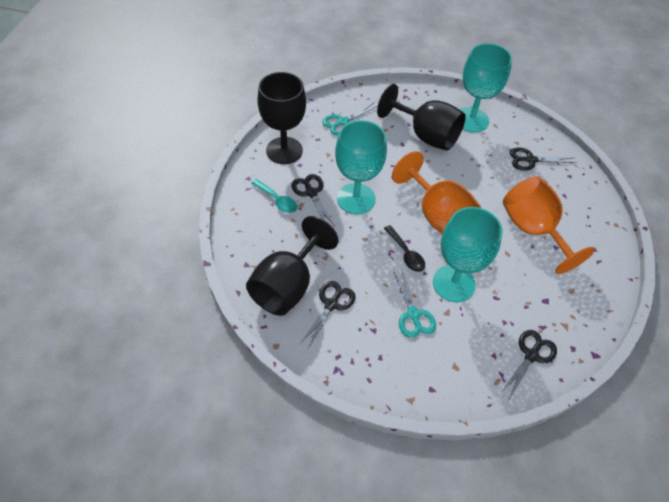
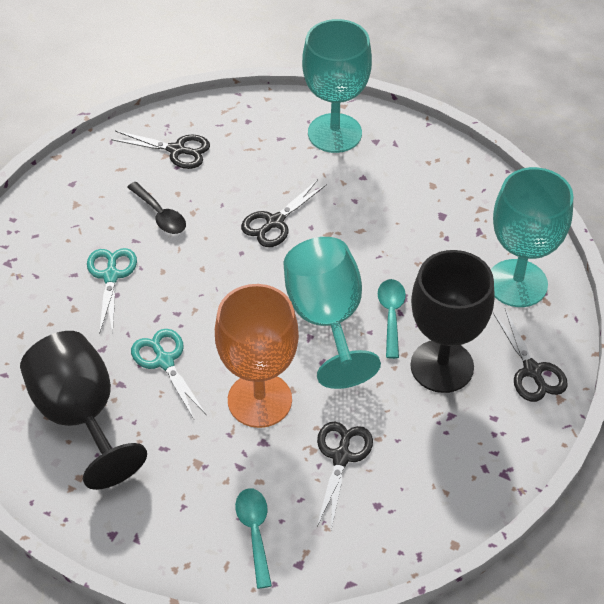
black goblet: [246,216,339,316] [257,72,306,164] [377,84,466,151] = 3 -> [20,331,147,490] [410,250,495,393] = 2
orange goblet: [392,151,481,234] [503,176,595,274] = 2 -> [215,284,299,428] = 1
turquoise spoon: [251,179,297,213] = 1 -> [235,488,272,589] [378,279,406,359] = 2

